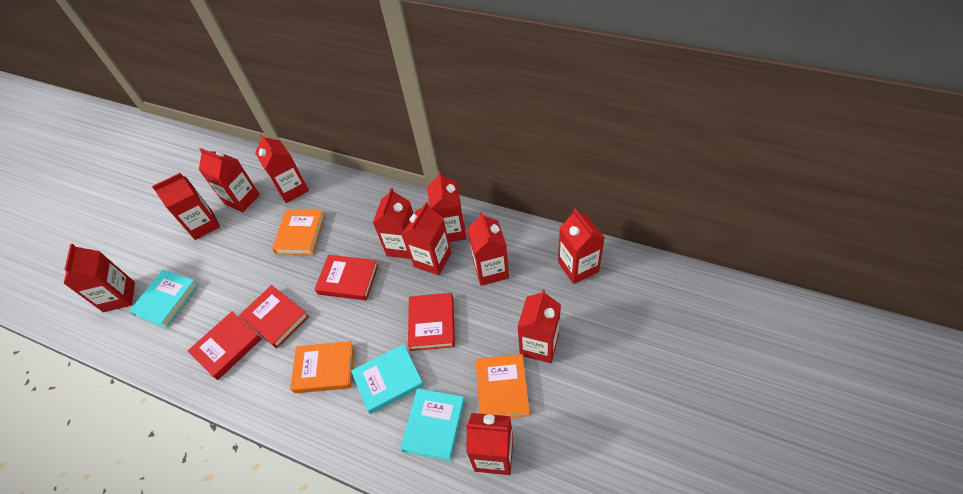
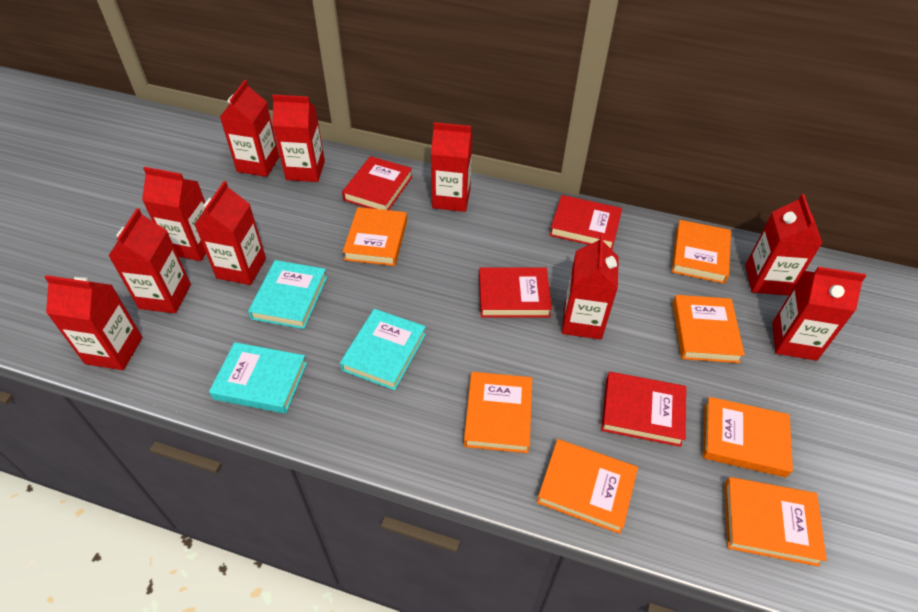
orange book: [272,210,325,255] [290,341,354,393] [476,354,530,418] = 3 -> [343,207,407,266] [464,372,532,453] [537,439,638,534] [671,220,731,284] [672,295,745,363] [703,397,793,478] [724,477,827,566] = 7
red carton: [63,244,135,312] [152,173,220,240] [199,148,260,212] [255,134,309,203] [373,188,413,259] [402,202,451,275] [427,171,467,242] [466,413,513,475] [467,212,509,286] [517,289,561,363] [558,209,605,284] = 11 -> [45,275,143,370] [109,208,191,313] [142,167,206,261] [194,181,266,285] [220,80,280,177] [272,94,325,182] [431,122,473,212] [562,234,619,340] [745,194,822,296] [772,267,866,361] = 10

